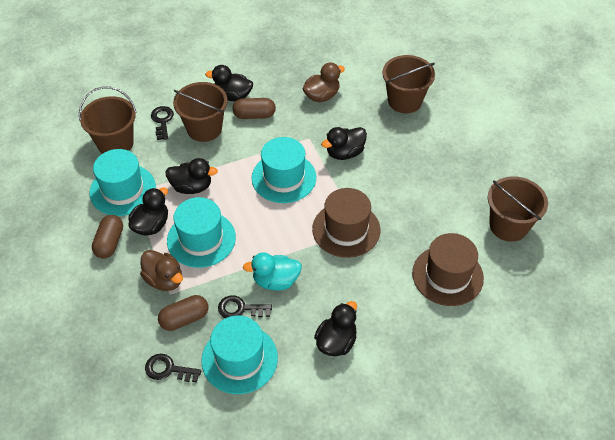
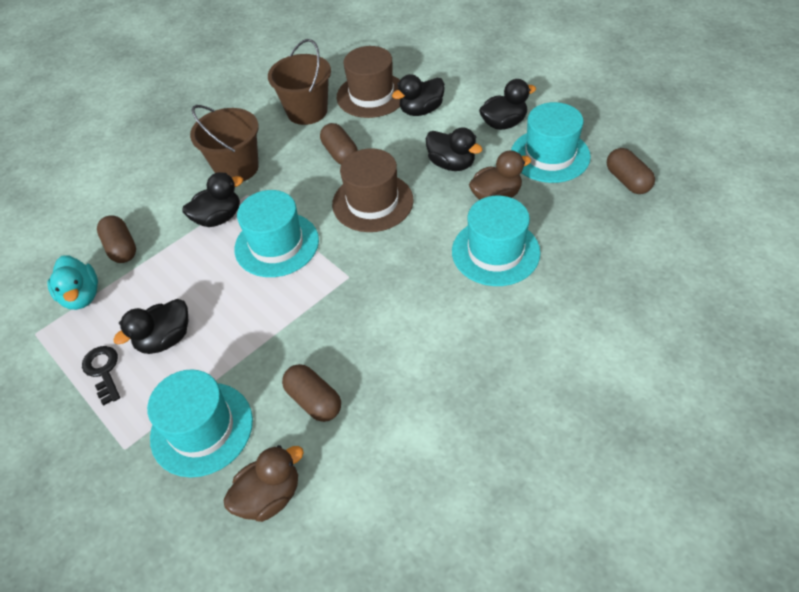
black key: [145,354,201,382] [151,106,174,140] [218,295,272,318] = 3 -> [82,346,120,406] = 1
brown bucket: [79,86,137,154] [173,82,228,142] [382,55,435,113] [488,176,548,242] = 4 -> [190,105,259,181] [268,39,331,125] = 2
brown capsule: [92,215,123,259] [158,295,209,331] [233,98,276,119] = 3 -> [97,215,136,263] [282,364,341,422] [320,123,358,164] [607,148,655,194] = 4

